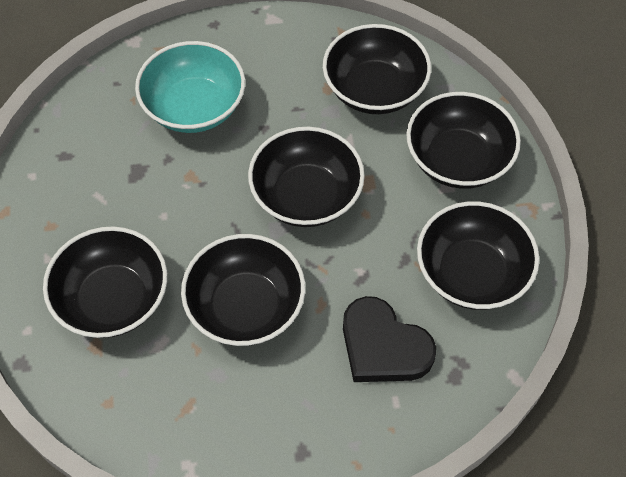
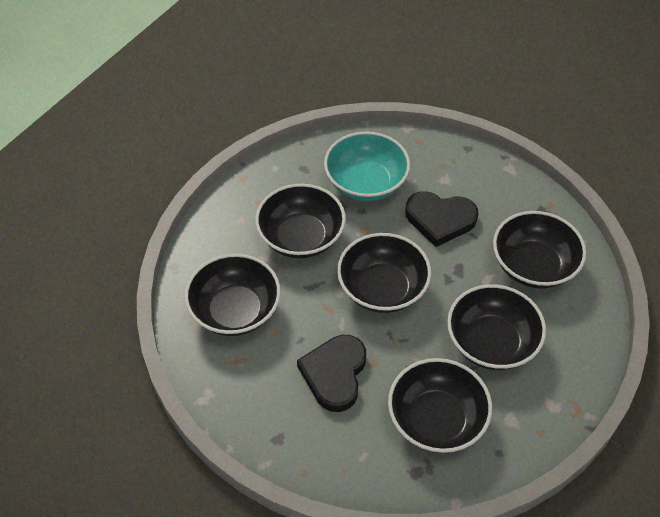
black heart: [343,296,436,382] = 1 -> [297,335,366,412] [405,191,478,247] = 2

